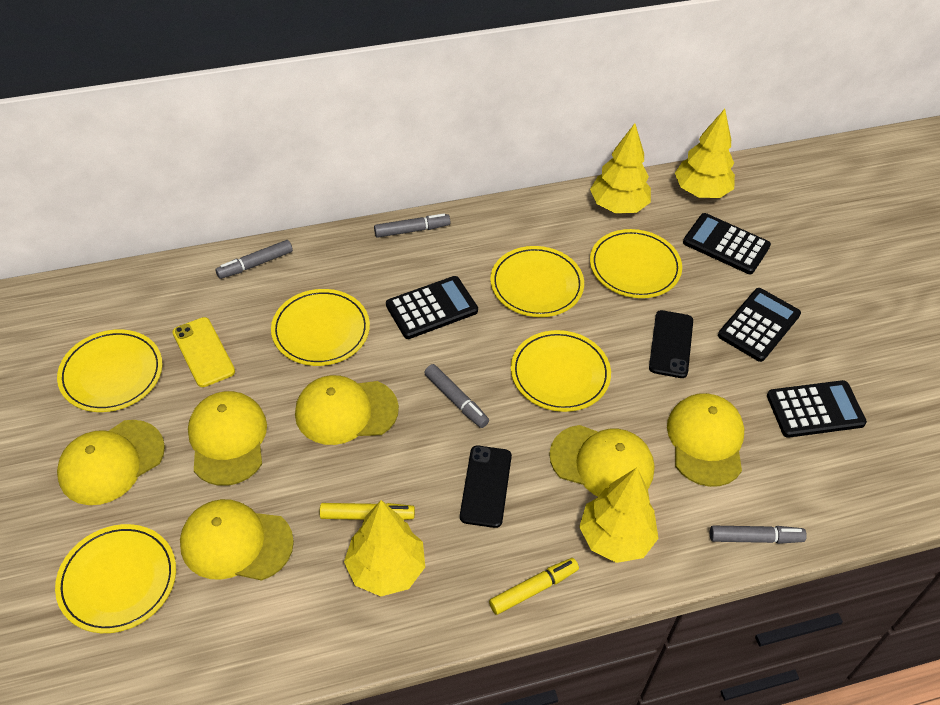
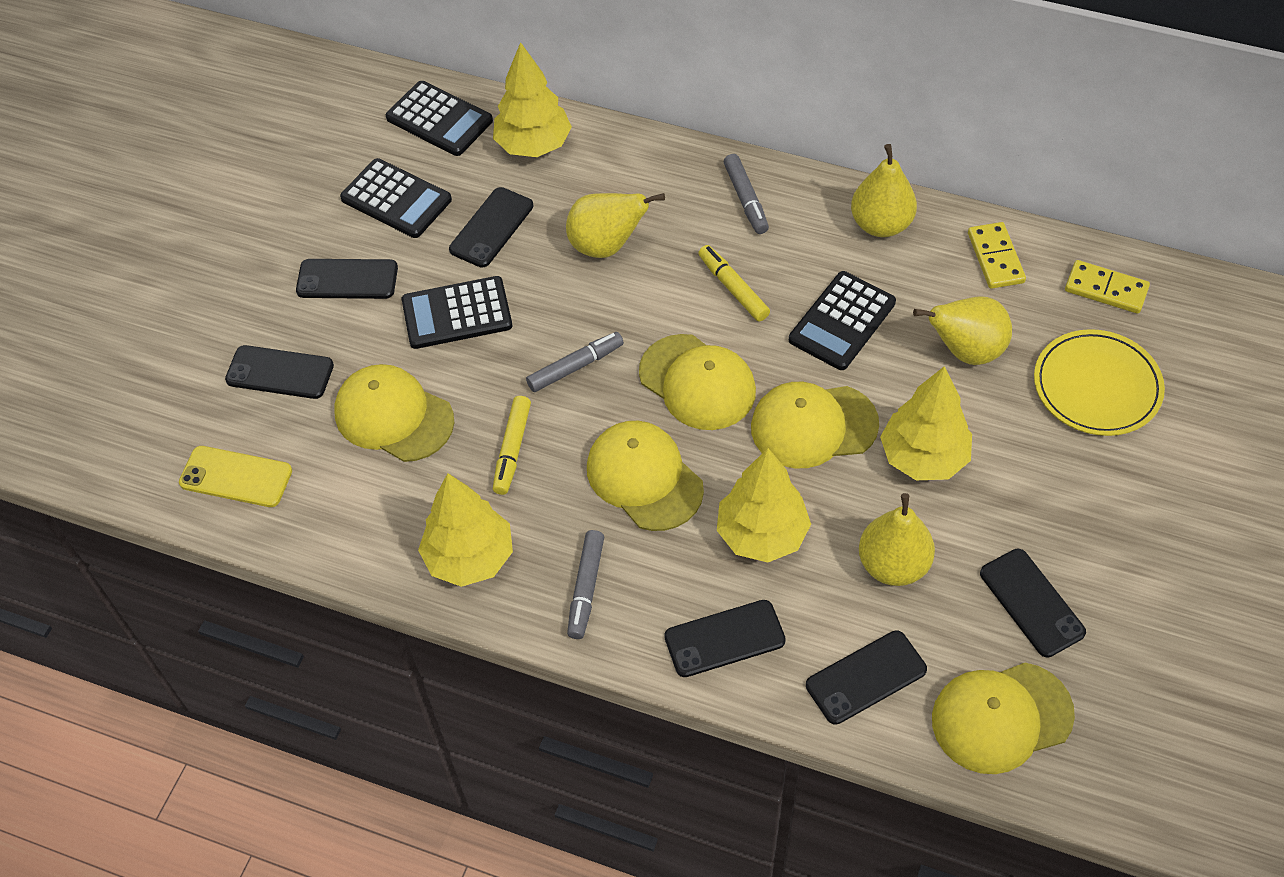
black phone: [460,446,512,528] [649,310,693,378] = 2 -> [225,345,334,399] [296,259,398,299] [449,187,533,268] [664,600,786,677] [806,630,927,725] [980,549,1086,658] = 6
grey marker: [215,240,293,279] [374,214,450,238] [424,364,489,428] [710,526,807,544] = 4 -> [526,332,624,392] [567,530,604,639] [724,154,769,234] = 3
yellow cap: [57,420,165,505] [180,499,294,581] [188,391,267,486] [295,375,399,445] [549,425,654,496] [667,393,744,487] = 6 -> [334,364,454,462] [587,421,704,531] [639,334,756,430] [751,382,879,468] [932,663,1075,774] = 5
yellow domino: none = 0 -> [968,222,1026,289] [1065,260,1150,314] = 2
yellow pear: none = 0 -> [566,193,665,258] [851,144,917,237] [859,493,935,586] [913,296,1012,365] = 4
yellow plate: [55,524,176,633] [57,329,162,412] [271,289,370,366] [490,246,584,317] [511,330,611,412] [590,229,682,298] = 6 -> [1034,329,1165,436] = 1

